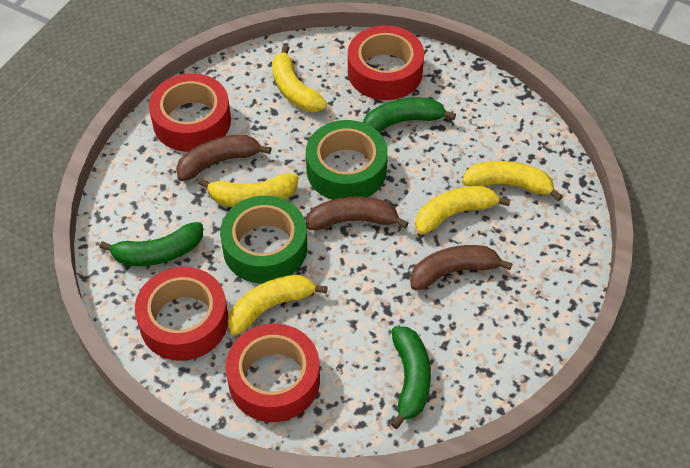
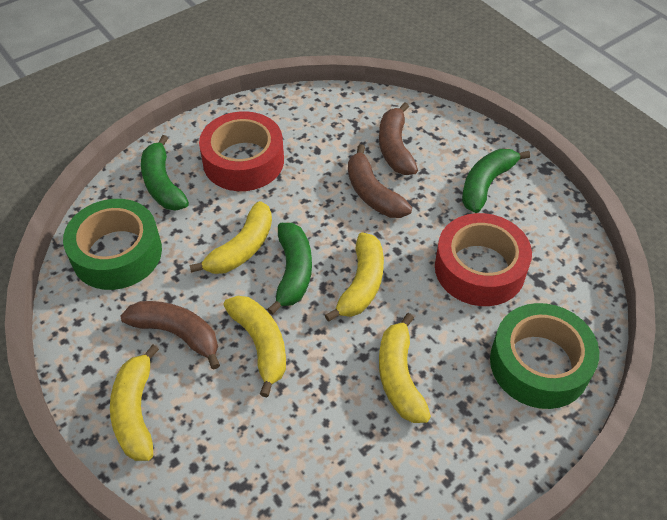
red tape: [135,267,228,361] [149,73,231,152] [225,324,320,422] [348,25,424,100] = 4 -> [199,111,284,191] [435,213,532,306] = 2

